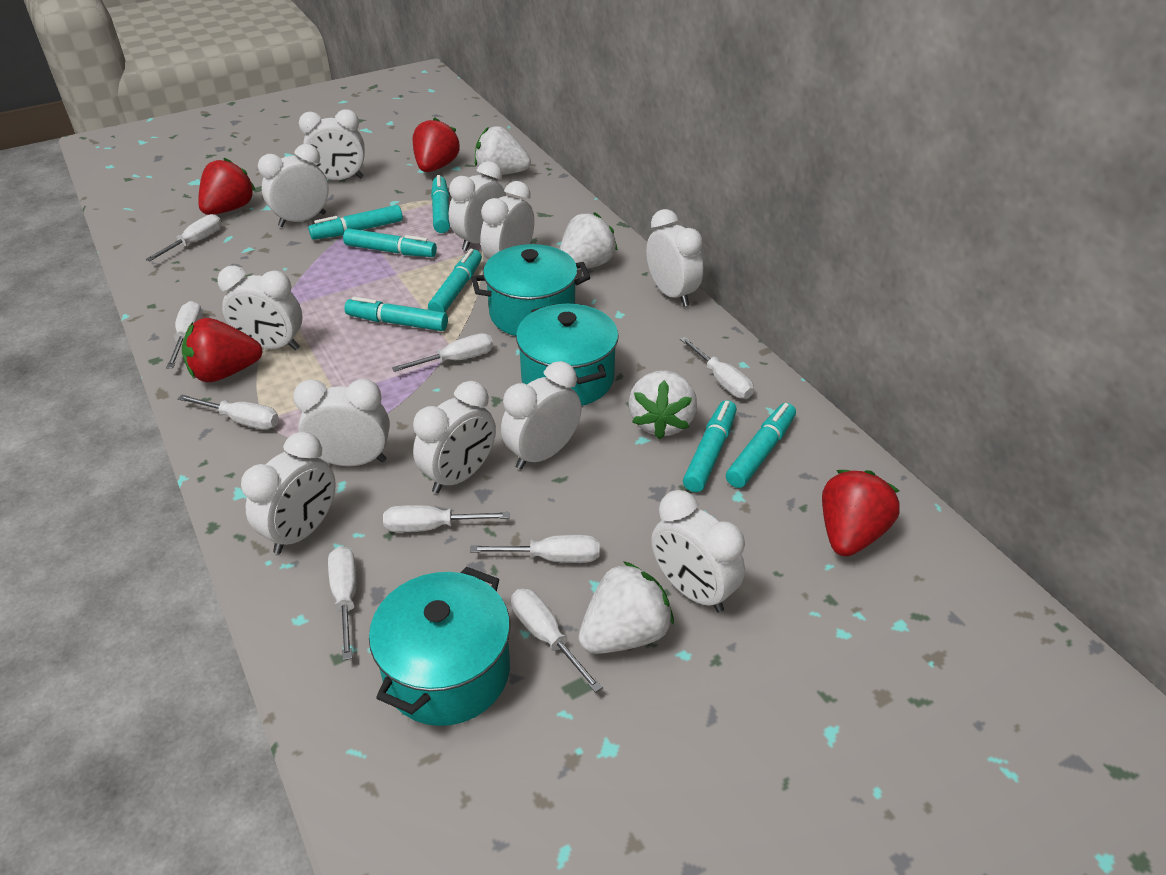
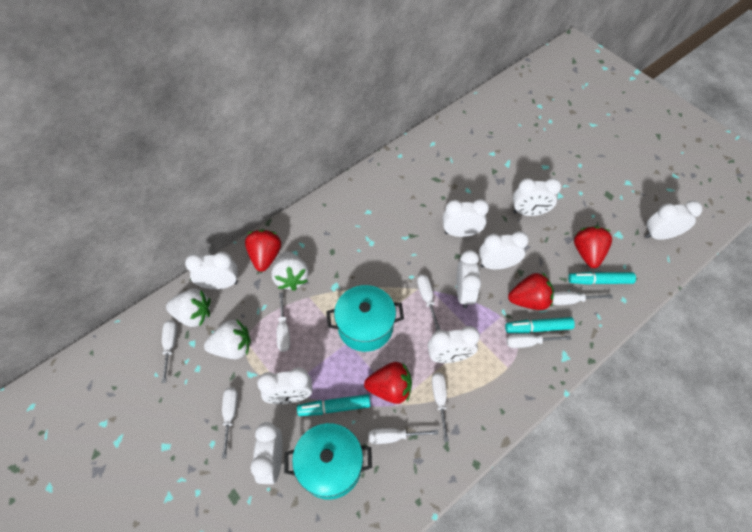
turquoise marker: [308,205,403,240] [343,228,437,257] [344,297,448,331] [428,249,482,312] [431,175,450,233] [683,400,737,492] [726,403,796,488] = 7 -> [297,394,371,416] [505,317,575,333] [568,272,636,285] = 3
turquoise pot: [369,566,510,726] [471,244,590,336] [516,304,619,406] = 3 -> [284,423,372,500] [326,285,404,352] = 2
white clock: [217,266,302,350] [241,432,336,554] [258,144,329,227] [293,379,390,466] [299,109,365,180] [413,381,496,493] [449,161,506,251] [480,181,534,260] [501,361,582,469] [646,209,703,307] [651,490,745,612] = 11 -> [185,252,238,289] [251,422,283,484] [257,367,313,404] [428,326,480,363] [443,199,489,237] [456,250,481,309] [479,231,529,270] [513,178,561,216] [645,201,702,240] = 9
white screwdriver: [146,214,222,262] [166,301,203,368] [178,395,279,430] [328,546,357,660] [383,505,510,532] [392,333,493,372] [470,535,599,563] [511,589,603,693] [680,337,754,399] = 9 -> [162,320,177,383] [222,387,238,459] [277,293,290,352] [368,428,439,444] [417,274,440,331] [432,372,449,442] [506,334,571,348] [553,291,613,305] = 8
white strawberry: [475,126,531,175] [560,212,618,270] [579,561,674,654] [628,370,697,439] = 4 -> [166,289,210,327] [204,319,251,359] [272,251,309,291] = 3

